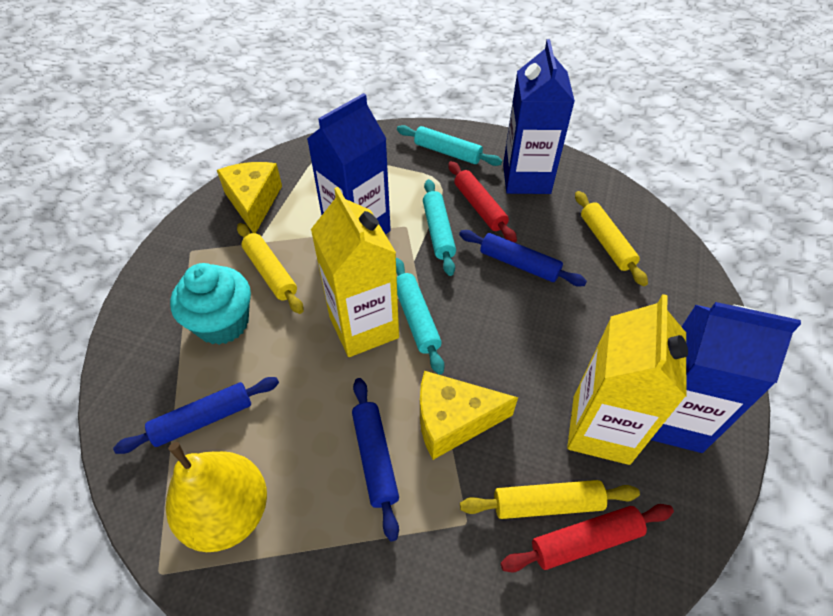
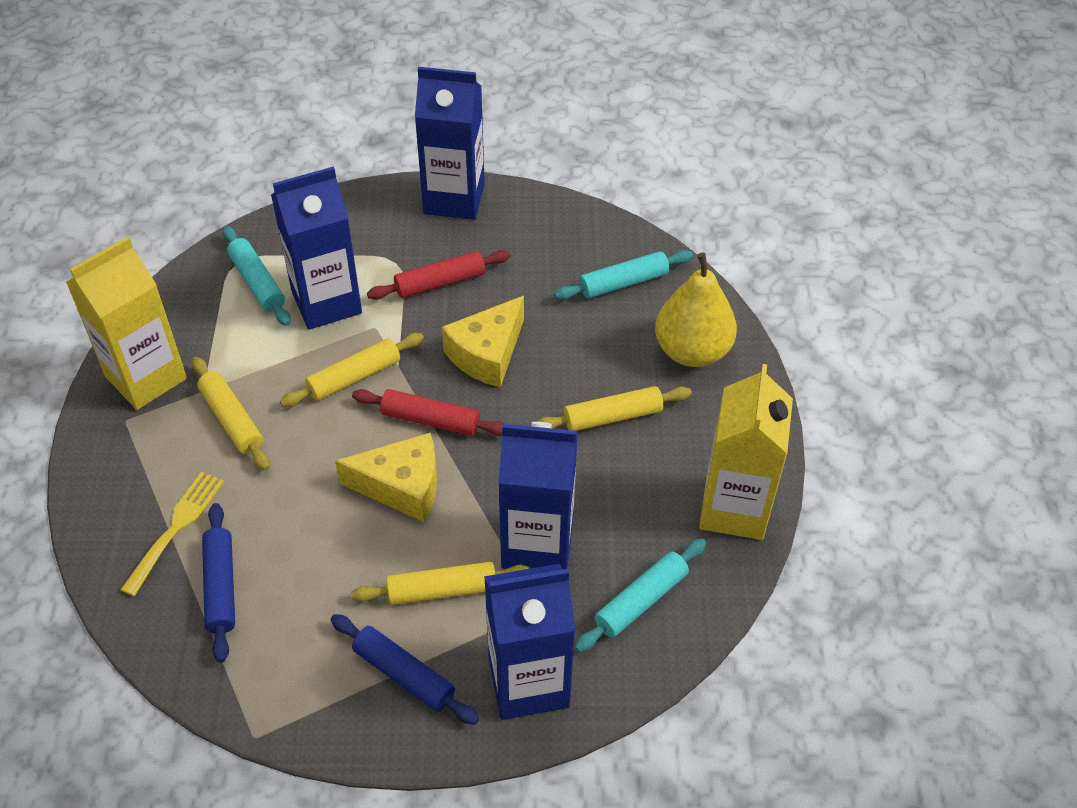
blue carton: [307,93,391,235] [503,39,575,194] [651,302,801,453] = 3 -> [271,167,362,330] [415,67,485,220] [484,564,575,720] [498,422,578,569] = 4
blue rolling pin: [113,377,279,454] [352,378,399,541] [459,230,587,287] = 3 -> [202,503,235,663] [331,614,479,725] = 2
turquoise cupcake: [170,263,251,345] = 1 -> none = 0
yellow fork: none = 0 -> [120,472,224,596] = 1
yellow rolling pin: [237,223,304,314] [460,480,640,519] [575,191,648,286] = 3 -> [192,357,270,471] [280,333,424,407] [351,562,530,605] [537,386,692,431] = 4

